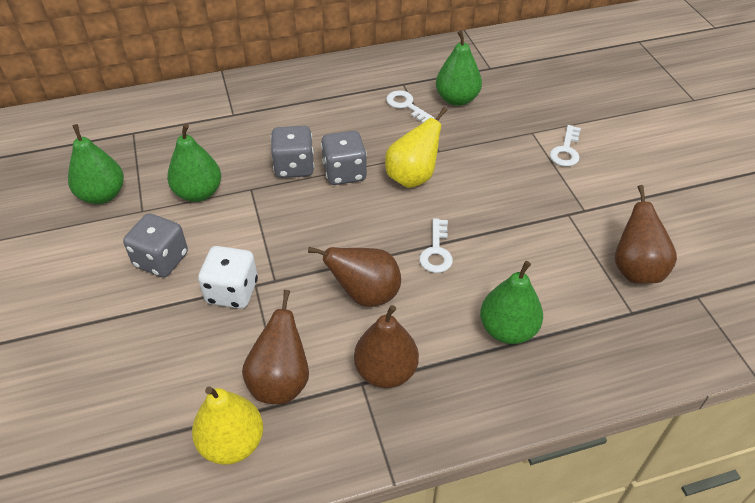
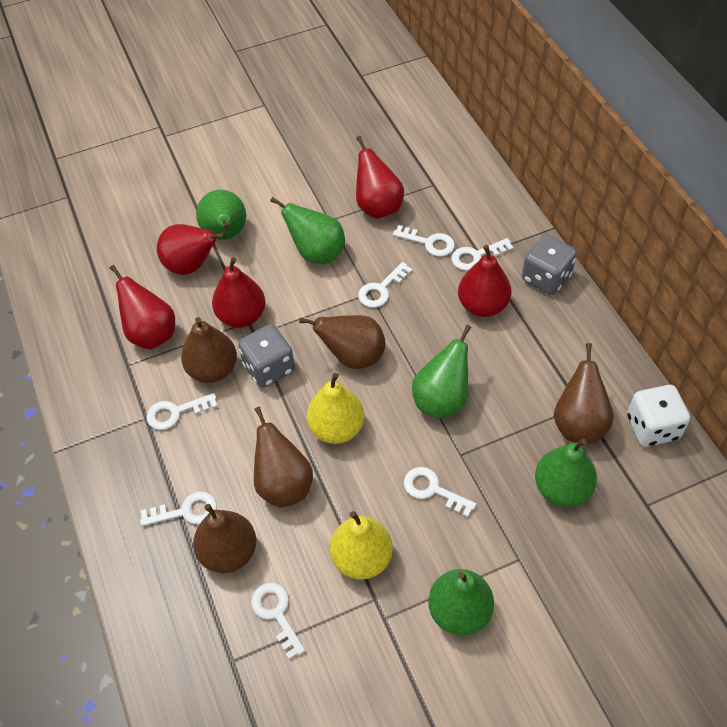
brown pear: [242,290,309,404] [308,247,401,307] [354,305,419,388] [615,185,677,283] = 4 -> [181,317,237,383] [193,504,256,573] [254,407,313,507] [299,315,386,369] [554,343,614,444] = 5
green pear: [68,124,124,204] [167,124,221,202] [436,31,482,106] [480,261,543,344] = 4 -> [196,190,246,240] [270,197,345,264] [412,325,471,419] [428,569,494,636] [535,438,597,507] = 5
grey dice: [123,213,188,277] [271,126,314,178] [321,131,367,185] = 3 -> [238,324,295,388] [522,235,577,295] = 2
red pear: none = 0 -> [110,265,175,349] [157,224,225,275] [212,257,265,328] [356,136,404,219] [458,245,511,317] = 5
white key: [386,90,434,123] [419,218,453,273] [550,125,581,167] = 3 -> [140,492,217,526] [146,393,218,430] [251,583,305,659] [358,262,412,308] [393,225,455,257] [404,467,476,517] [452,238,514,271] = 7

